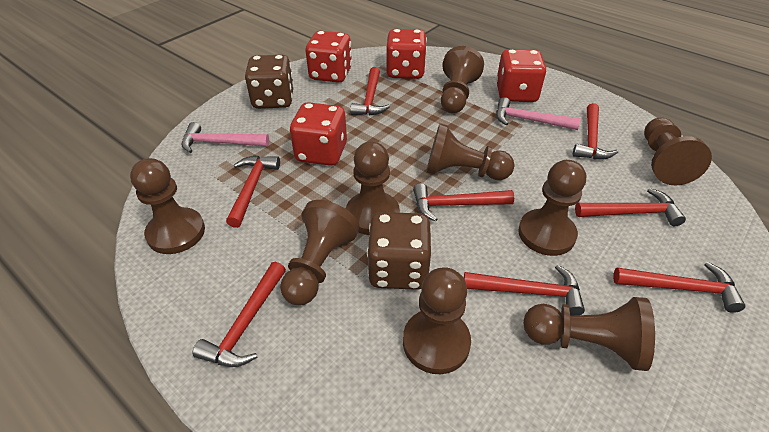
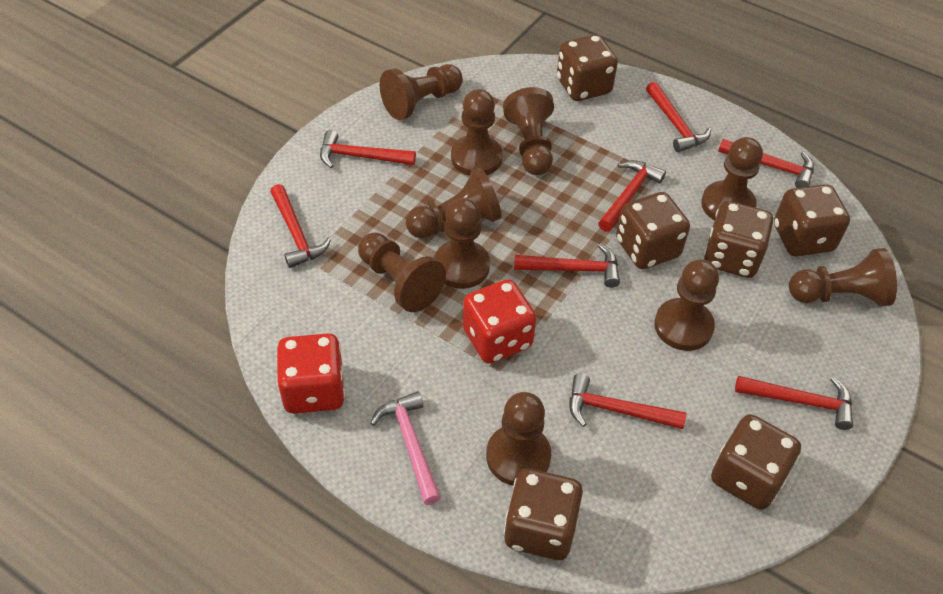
brown dice: [245,55,294,109] [367,212,432,290] = 2 -> [504,468,583,560] [557,34,618,101] [616,192,690,269] [704,201,774,278] [711,414,801,510] [774,184,850,256] = 6
brown pawn: [130,158,205,254] [280,200,360,305] [346,141,400,235] [403,267,471,374] [426,123,515,180] [441,46,484,113] [518,160,586,256] [523,297,655,371] [644,117,712,185] = 9 -> [358,232,446,312] [380,64,463,120] [406,168,502,239] [434,198,490,289] [451,89,503,176] [486,392,551,486] [503,87,554,175] [654,259,719,351] [701,137,763,220] [789,248,897,307] = 10
pink hammer: [181,122,269,153] [496,97,581,130] = 2 -> [370,391,441,505] = 1
red dice: [290,102,347,166] [305,31,352,83] [386,29,427,79] [496,49,547,102] = 4 -> [276,333,345,414] [463,279,536,364] = 2

